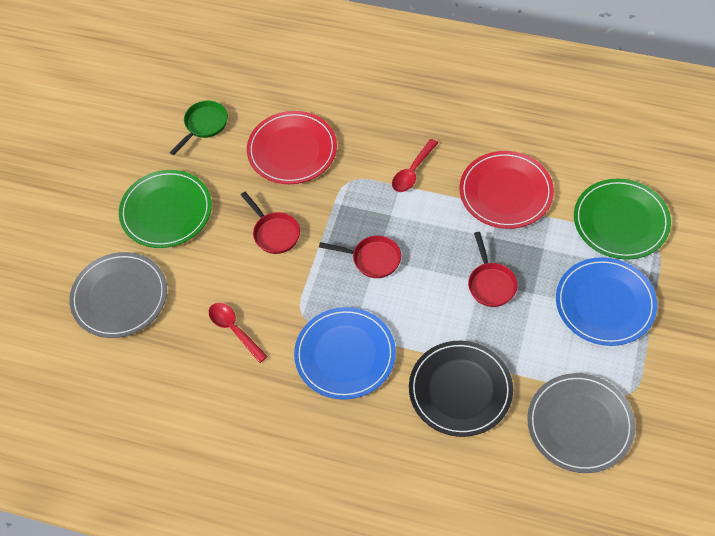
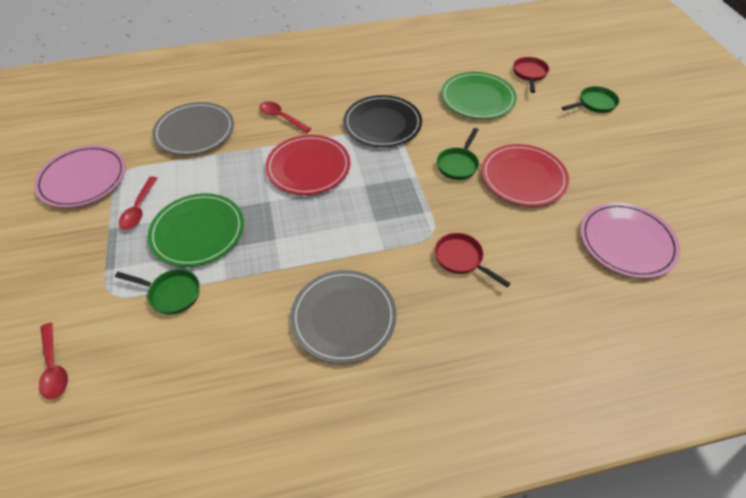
blue plate: [294,307,396,400] [556,257,657,346] = 2 -> none = 0
green pan: [170,100,228,155] = 1 -> [115,269,200,314] [437,128,479,180] [562,86,619,113] = 3
pink plate: none = 0 -> [34,145,126,208] [580,202,680,278] = 2
red pan: [241,192,300,254] [319,235,401,278] [468,232,518,307] = 3 -> [435,233,511,287] [513,57,549,93] = 2
red spoon: [209,303,268,363] [392,139,438,192] = 2 -> [39,322,68,399] [119,176,158,230] [259,101,311,133] = 3

